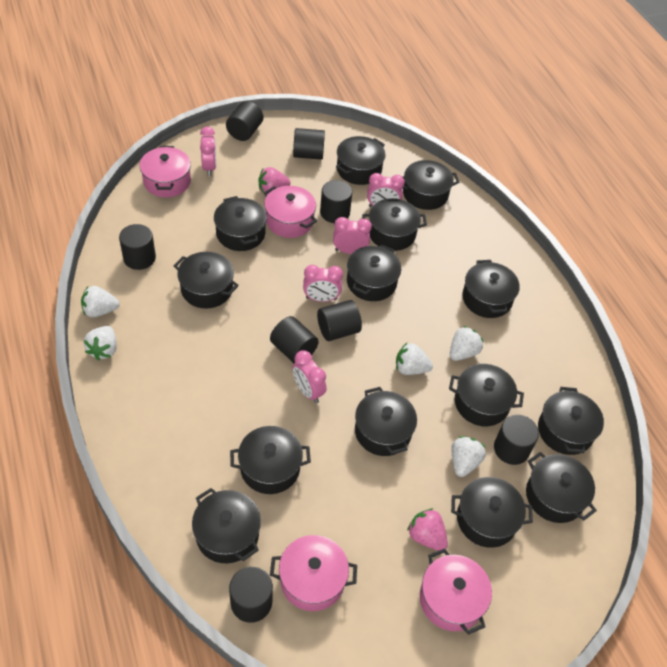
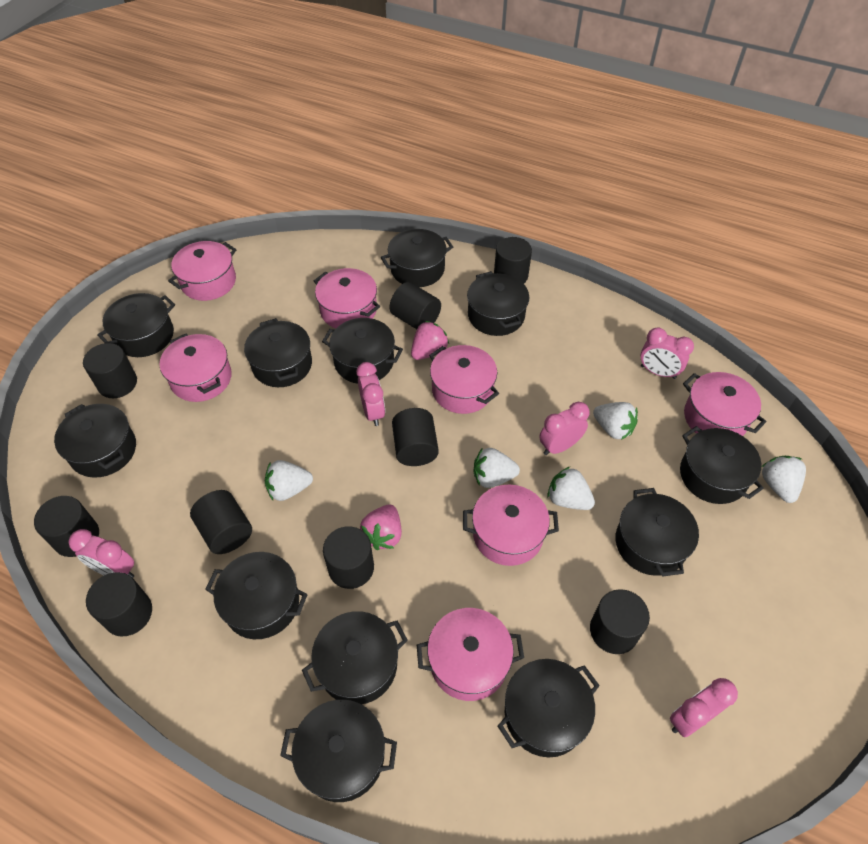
black cylinder: [119,224,156,270] [226,101,263,141] [229,567,273,623] [270,316,319,363] [293,128,325,160] [317,300,362,341] [320,180,352,223] [494,415,539,465] = 8 -> [34,496,99,557] [83,343,137,398] [86,572,152,637] [190,490,252,554] [323,526,374,589] [390,282,441,329] [392,408,439,466] [494,237,532,284] [590,589,650,654] = 9
black pot: [174,252,239,309] [192,488,261,563] [214,196,267,251] [230,426,311,494] [336,136,385,185] [347,245,401,301] [355,387,417,456] [362,198,427,251] [403,160,460,210] [449,364,524,426] [451,477,533,548] [462,260,520,318] [526,452,597,523] [538,387,604,455] = 14 -> [54,404,136,478] [97,293,175,357] [205,552,308,639] [244,318,312,387] [280,700,397,802] [302,611,408,705] [322,318,403,384] [381,229,453,287] [467,271,529,336] [498,659,600,757] [615,488,699,577] [680,426,764,504] = 12
pink pot: [140,146,191,197] [264,186,317,238] [270,535,357,611] [420,549,492,635] = 4 -> [160,333,232,402] [168,241,236,301] [314,268,380,328] [417,608,524,701] [429,345,499,414] [463,485,559,566] [683,372,766,436] = 7

